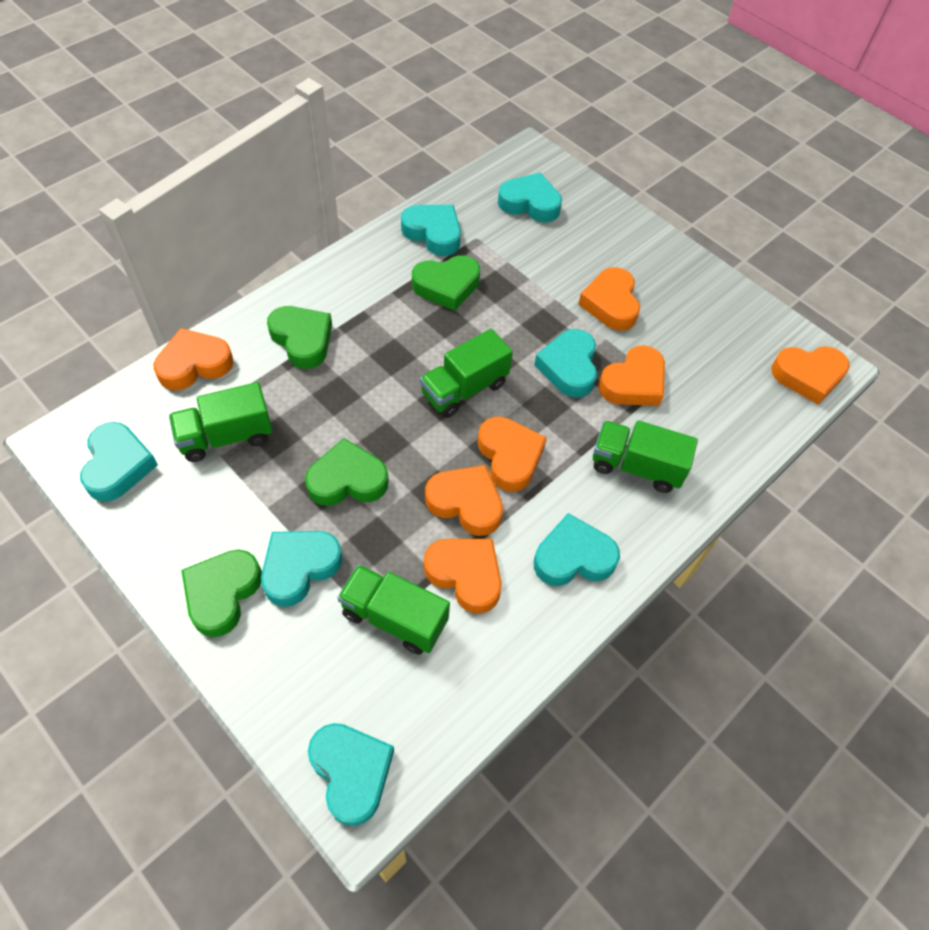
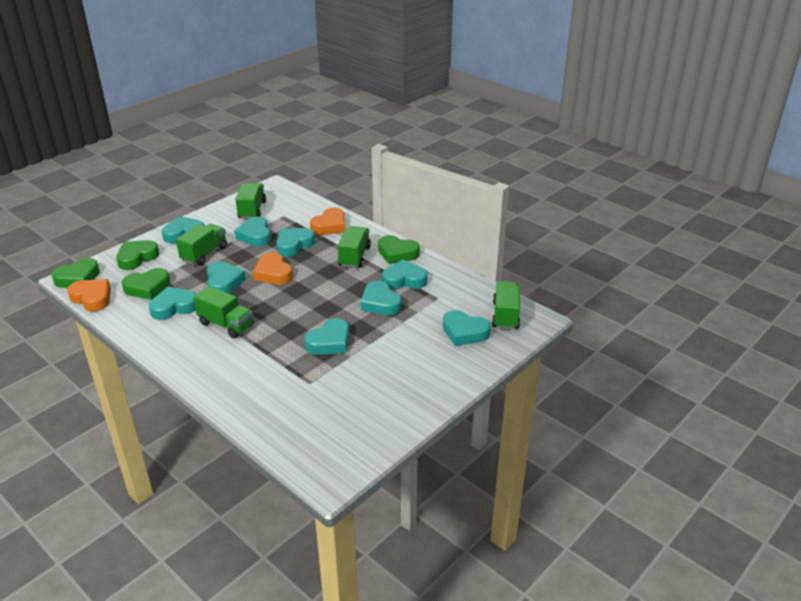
green truck: [169,382,273,462] [337,564,450,655] [420,329,513,418] [593,421,698,493] = 4 -> [176,224,227,265] [193,286,253,338] [235,183,266,219] [338,226,371,268] [492,281,520,330] = 5
orange heart: [154,328,234,390] [424,539,502,614] [425,465,503,536] [478,417,547,492] [578,267,640,331] [598,346,665,406] [771,346,850,404] = 7 -> [67,279,111,311] [253,252,293,285] [310,207,345,235] = 3
turquoise heart: [80,422,158,502] [261,531,343,607] [308,723,394,826] [401,205,461,256] [498,173,562,223] [534,329,597,398] [534,513,620,586] = 7 -> [149,287,196,320] [162,216,204,243] [207,262,246,293] [234,216,271,247] [276,228,315,257] [304,318,349,355] [361,281,402,315] [382,260,427,289] [443,310,491,346] = 9

